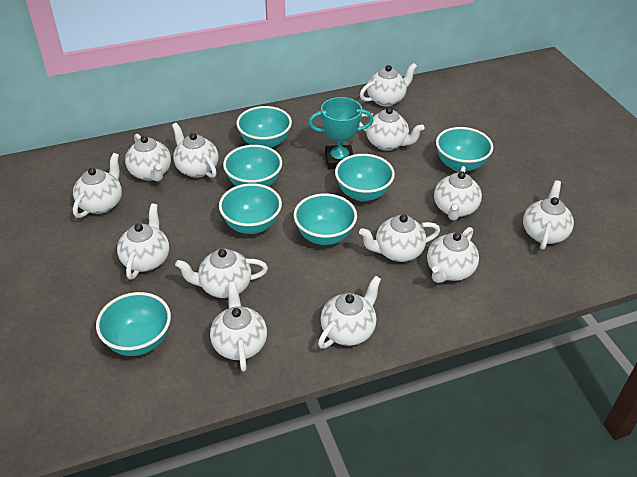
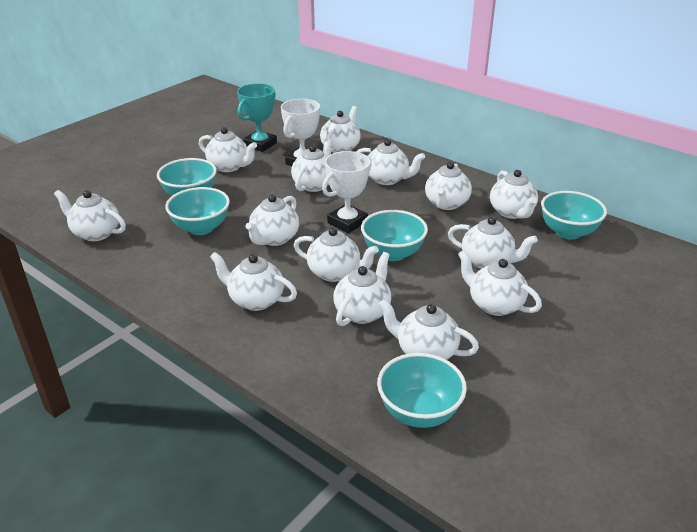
turquoise bowl: [96,292,171,356] [219,183,282,234] [223,145,282,187] [236,106,292,148] [294,193,357,245] [335,154,395,202] [436,127,493,172] = 7 -> [157,158,217,196] [165,187,230,235] [361,210,428,261] [377,353,467,428] [541,191,607,240] = 5
white teapot: [73,153,122,218] [117,204,169,280] [125,134,171,182] [172,123,218,178] [175,249,268,298] [210,282,267,372] [318,276,381,349] [359,107,425,151] [359,214,440,262] [360,63,417,106] [427,227,479,283] [434,166,482,221] [523,180,574,249] = 13 -> [54,190,126,241] [199,127,257,172] [210,252,297,311] [246,194,299,246] [291,138,332,192] [294,227,379,282] [320,106,361,153] [334,252,391,326] [356,139,425,185] [379,299,479,360] [425,162,472,210] [448,216,538,269] [458,250,542,316] [490,170,538,219] = 14
white trophy: none = 0 -> [281,99,320,166] [322,151,372,233] = 2

